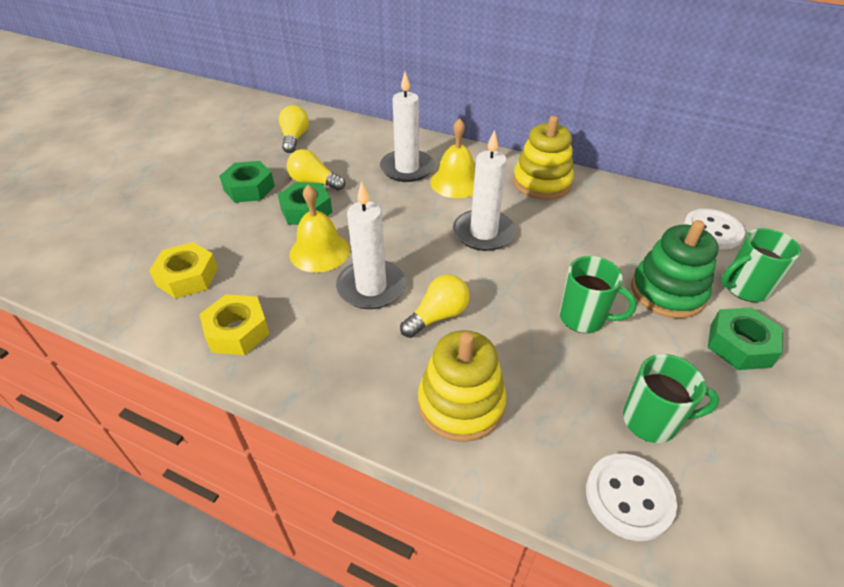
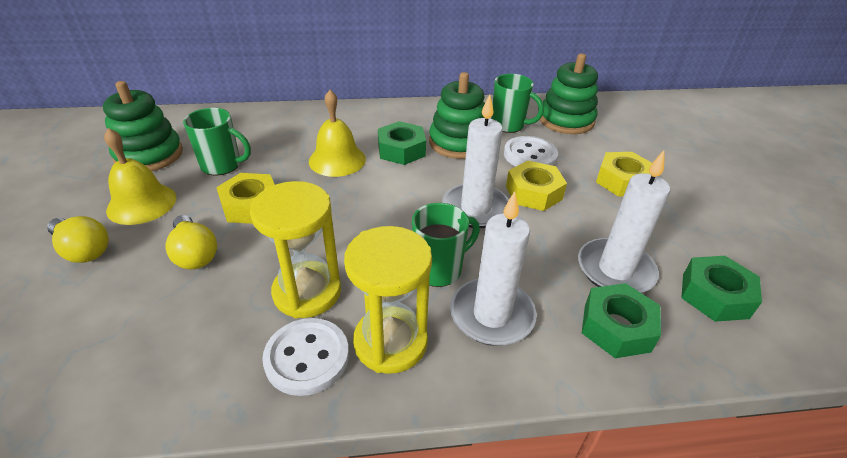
green stacking toy: [631,220,719,318] = 1 -> [103,81,183,171] [429,72,485,159] [540,53,598,134] = 3
yellow hourglass: none = 0 -> [250,181,341,318] [344,226,432,374] = 2
yellow light bulb: [279,105,309,153] [287,149,345,191] [400,275,470,338] = 3 -> [47,216,109,263] [165,215,217,270] = 2
yellow nut: [149,242,218,298] [200,294,270,355] = 2 -> [216,173,275,224] [506,160,567,211] [596,152,652,197] = 3
yellow stacking toy: [418,330,506,442] [513,116,574,200] = 2 -> none = 0

